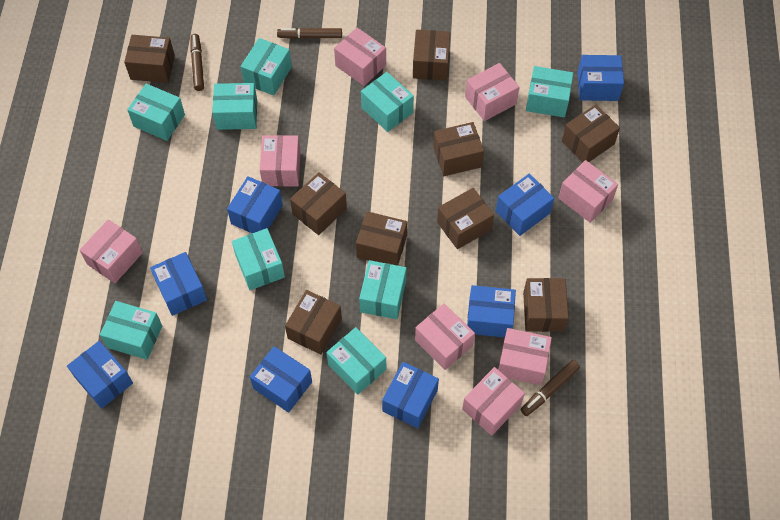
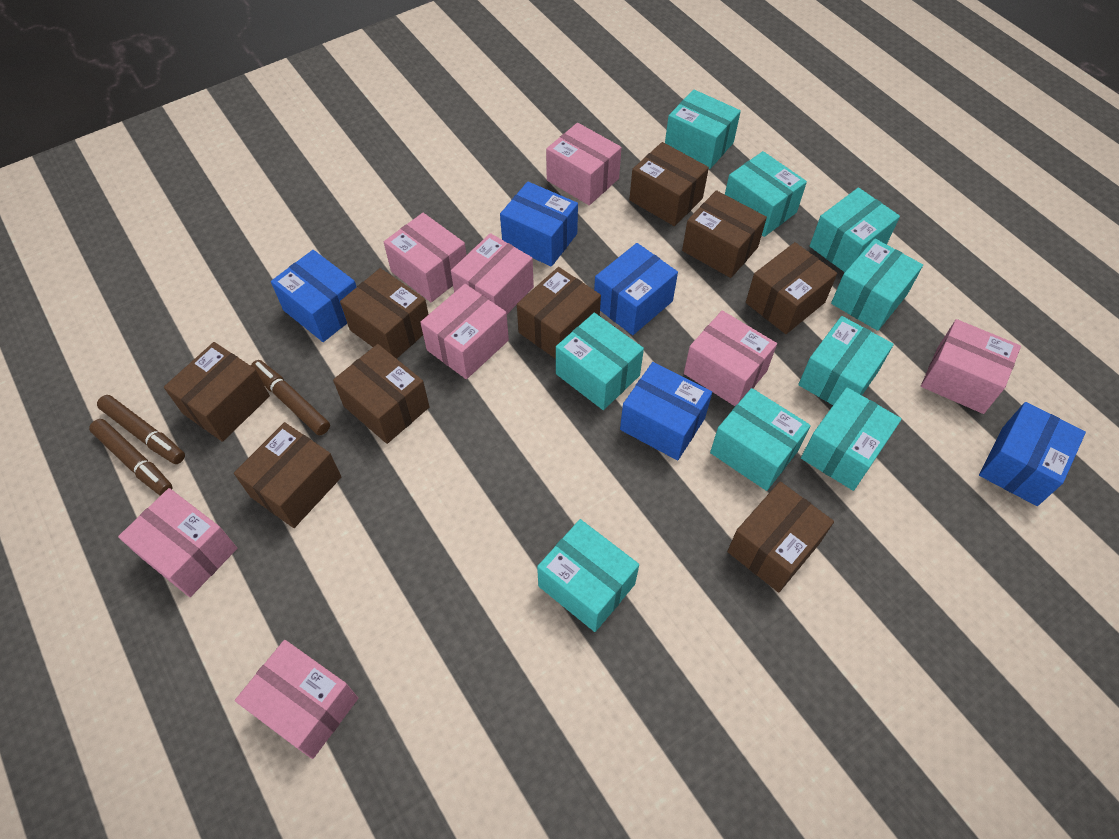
blue box: [67,341,133,409] [150,252,207,316] [227,176,283,233] [250,346,312,412] [382,362,439,428] [467,285,516,337] [496,173,554,236] [578,55,624,101] = 8 -> [271,250,356,342] [500,182,578,267] [594,243,678,335] [620,362,712,460] [979,402,1086,506] = 5

